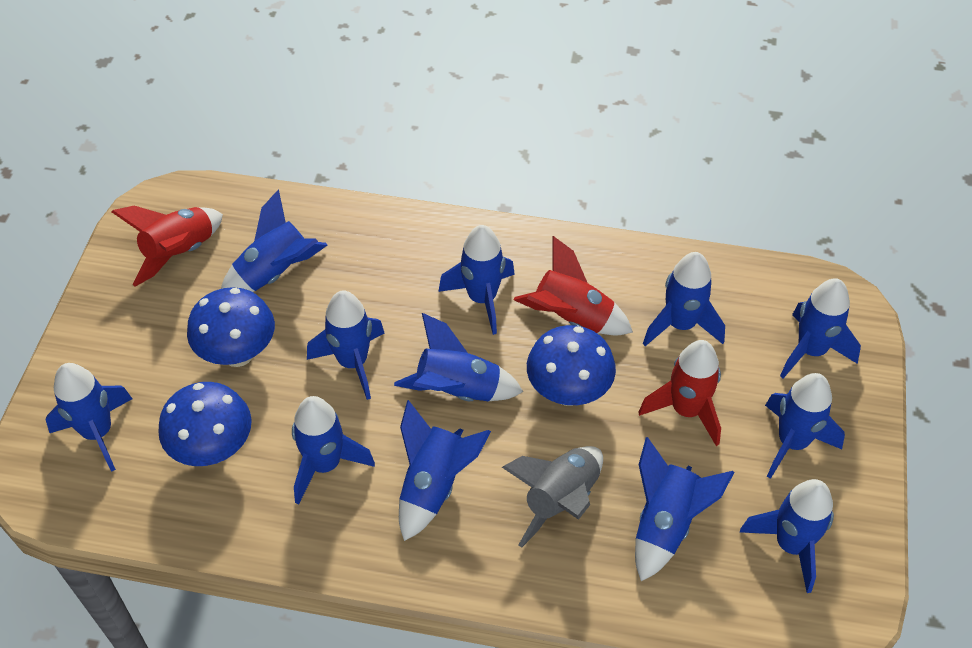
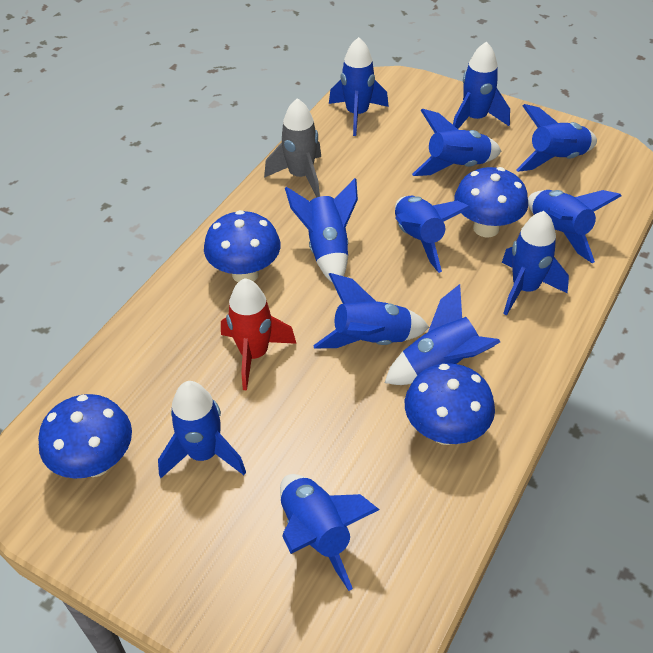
blue mushroom: [158,382,252,466] [187,287,275,367] [527,325,616,406] = 3 -> [38,394,132,479] [204,210,281,282] [405,363,495,445] [454,167,528,237] = 4
red rocket: [112,206,223,287] [514,236,633,335] [639,340,721,446] = 3 -> [221,278,297,391] = 1

